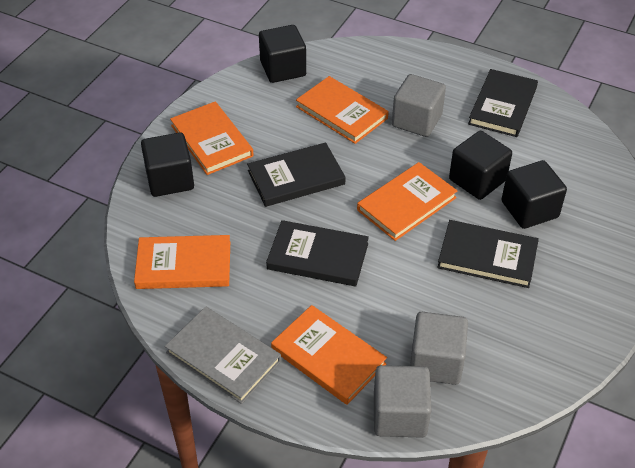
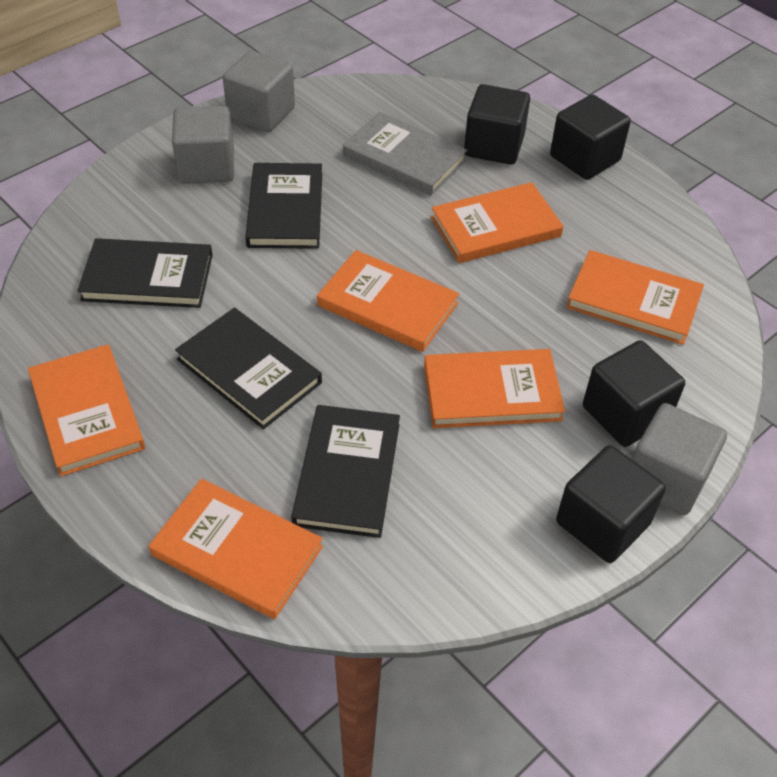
orange book: [134,235,230,289] [170,102,253,175] [271,305,387,405] [296,76,389,144] [357,162,458,241] = 5 -> [28,344,145,476] [149,479,323,619] [317,250,459,352] [424,349,565,428] [431,182,563,263] [566,250,704,345] = 6

